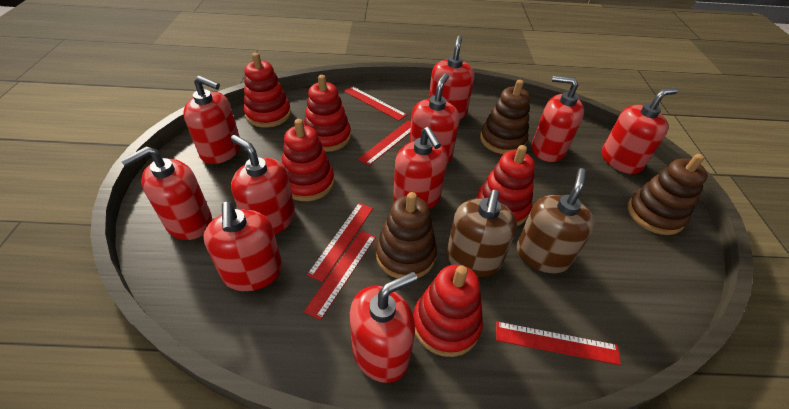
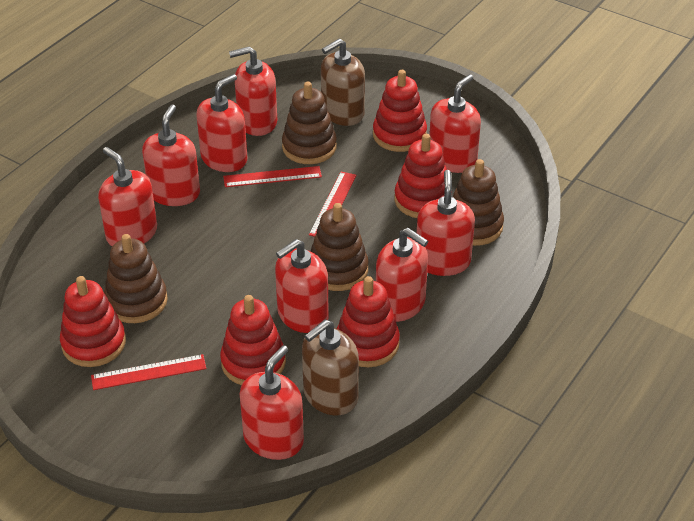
brown stacking toy: [376,192,437,279] [480,80,530,154] [628,154,708,235] = 3 -> [104,234,168,323] [282,82,337,164] [311,203,368,291] [453,159,504,246] = 4
red ruler: [304,231,376,320] [307,203,373,282] [344,86,407,121] [358,120,411,166] [496,321,621,365] = 5 -> [91,354,207,390] [223,166,322,187] [309,171,357,237] = 3
red soap dispenser: [120,146,212,240] [183,76,240,164] [203,202,283,291] [231,135,295,235] [350,272,417,383] [393,127,448,209] [409,73,460,163] [429,35,475,119] [532,75,584,162] [602,88,678,174] = 10 -> [98,147,157,246] [142,104,200,206] [196,74,247,172] [229,46,277,136] [240,345,304,460] [275,239,329,333] [376,228,428,322] [417,170,475,276] [429,74,481,173] = 9

